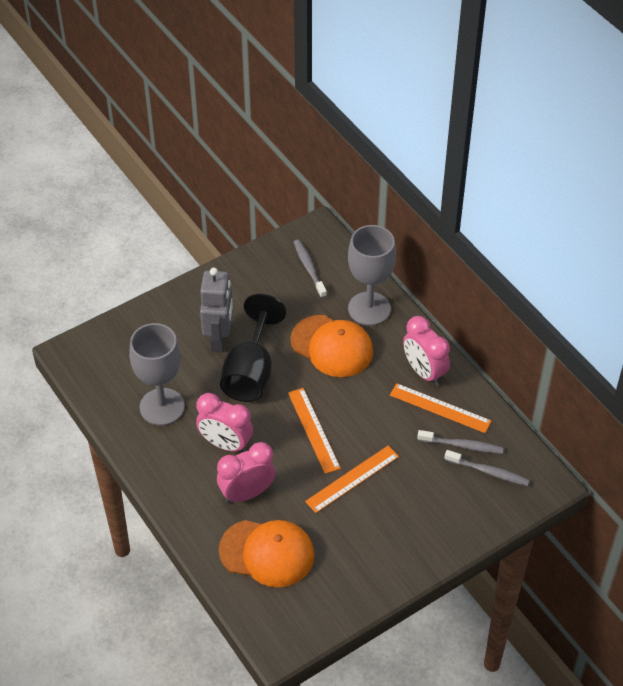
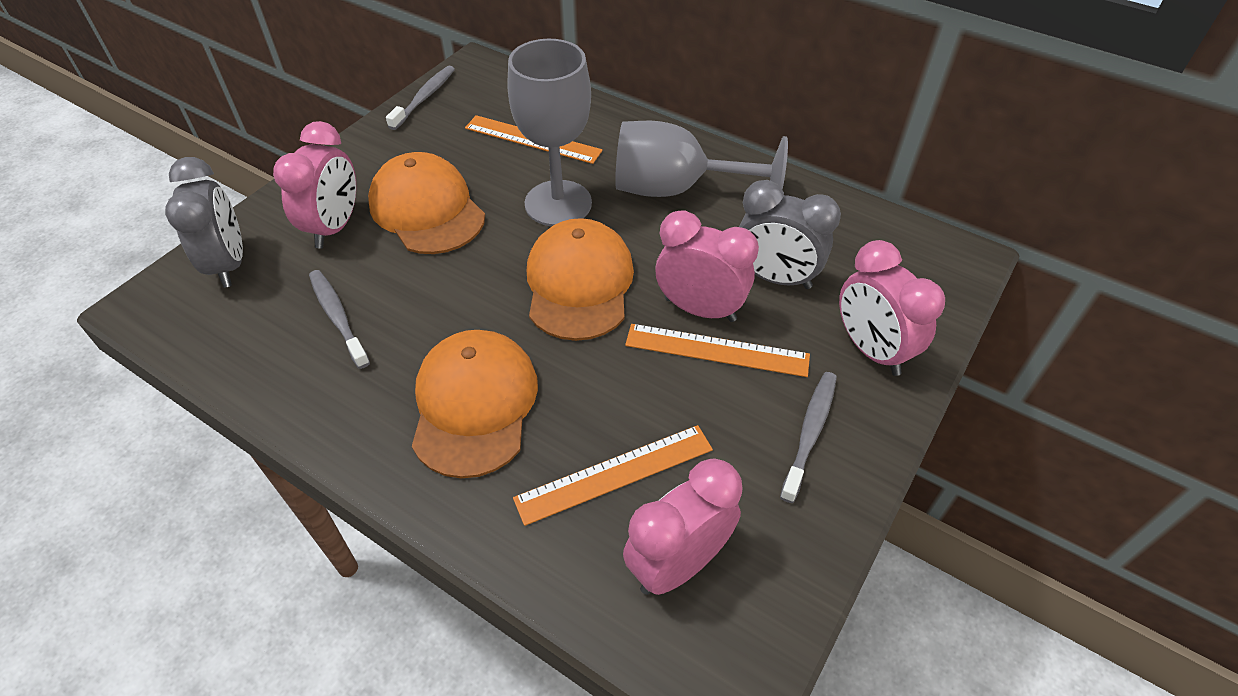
black goblet: [220,294,286,402] = 1 -> none = 0
grey clock: none = 0 -> [165,157,243,288] [739,180,841,289] = 2
grey robot: [200,268,233,352] = 1 -> none = 0
orange cap: [219,520,314,587] [290,315,373,377] = 2 -> [368,152,485,254] [412,330,538,478] [527,218,634,341] = 3
pink clock: [196,393,253,452] [217,442,276,503] [403,316,450,386] = 3 -> [273,121,356,248] [623,458,742,595] [656,210,759,322] [839,240,945,376] = 4

